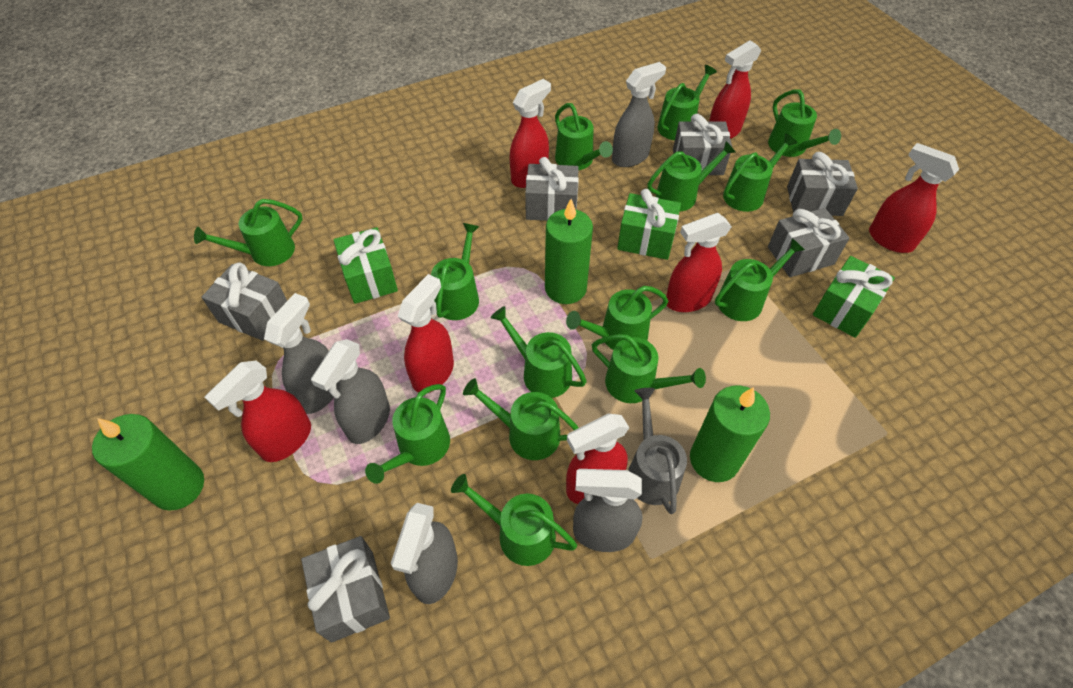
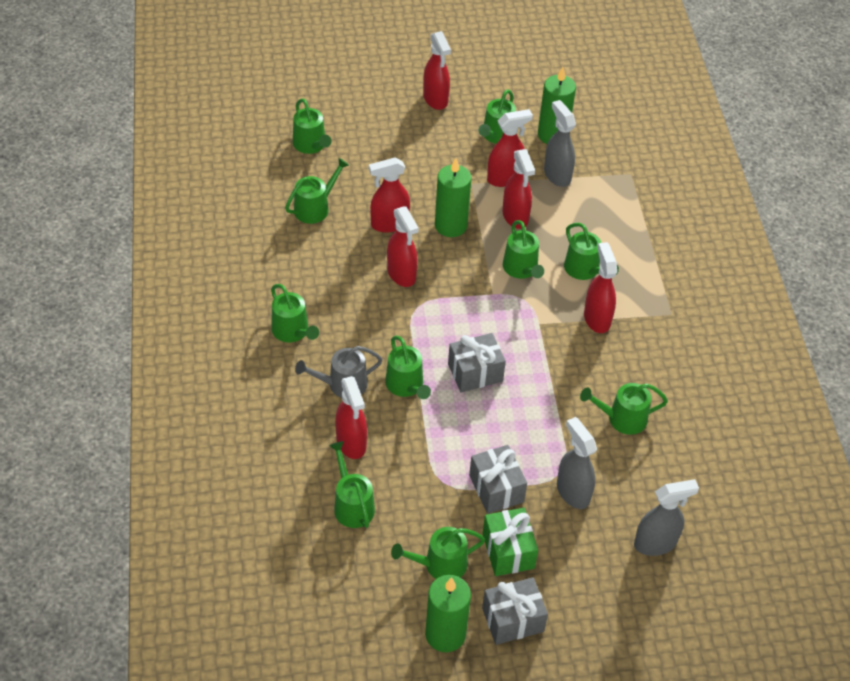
green gift: [334,227,398,304] [617,189,681,260] [813,256,895,338] = 3 -> [482,508,538,576] = 1
green watering can: [194,199,303,266] [365,384,450,484] [431,223,479,320] [451,474,577,566] [463,378,579,460] [491,306,587,398] [555,103,613,170] [566,286,668,350] [592,334,706,403] [647,141,736,211] [658,65,717,140] [715,238,805,321] [723,133,798,212] [768,89,841,157] = 14 -> [271,284,319,342] [285,158,349,224] [293,98,332,154] [329,441,375,528] [385,336,431,399] [391,527,485,579] [479,89,516,144] [503,220,544,279] [564,223,619,280] [580,383,668,435] = 10
grey gift: [201,262,287,341] [301,536,390,643] [525,157,579,221] [673,114,732,175] [768,208,850,277] [787,152,858,216] = 6 -> [448,333,506,392] [469,445,527,514] [482,577,548,645] = 3
grey spray bottle: [264,293,338,414] [311,339,390,444] [391,503,458,604] [573,469,643,552] [612,62,666,167] = 5 -> [544,100,576,187] [557,417,597,509] [634,479,699,556] = 3

